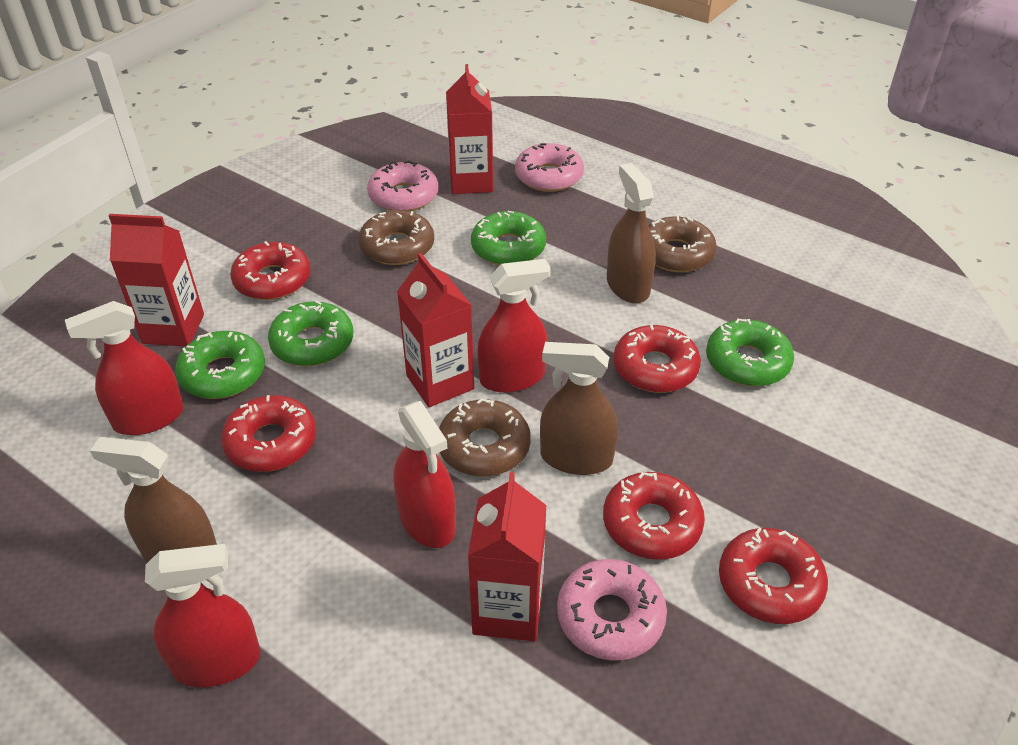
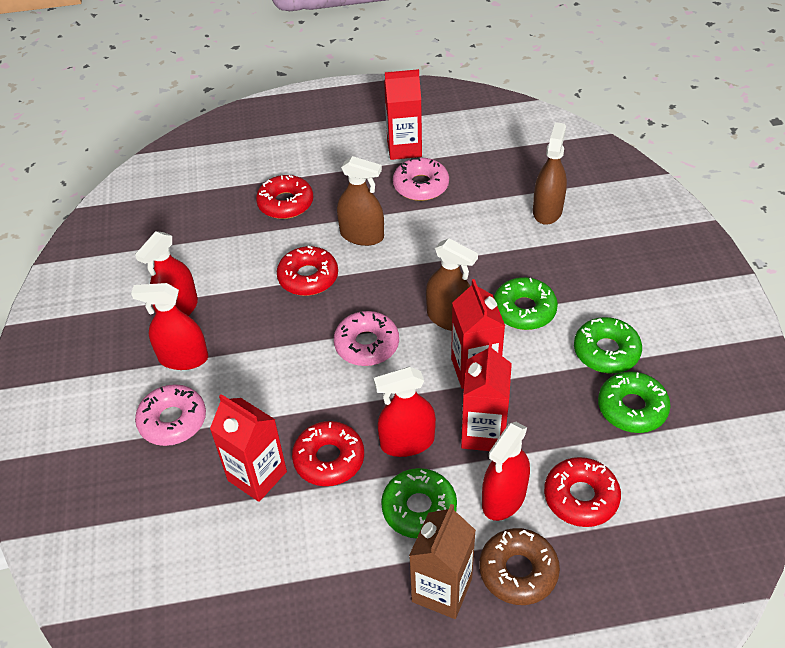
brown carton: none = 0 -> [409,504,476,619] = 1
brown donut: [358,210,434,265] [439,398,531,477] [648,216,717,272] = 3 -> [479,528,560,605] = 1
red donut: [221,395,316,472] [230,241,311,300] [603,472,705,560] [613,324,701,393] [719,527,828,624] = 5 -> [256,175,313,219] [277,246,338,296] [292,421,364,486] [544,457,621,527] = 4

